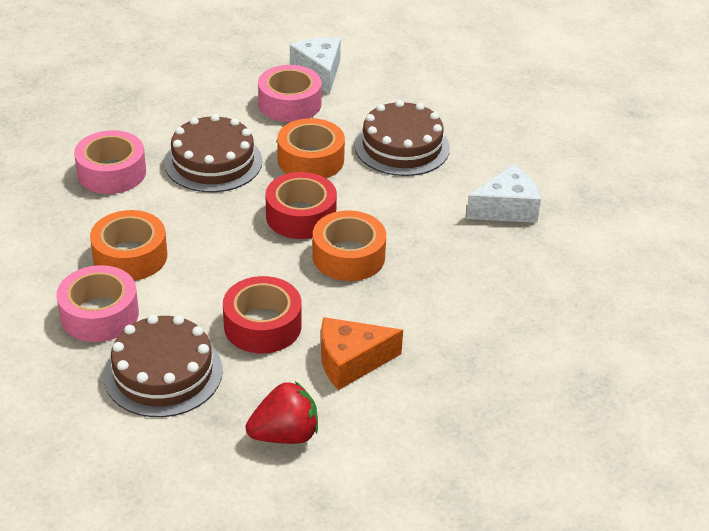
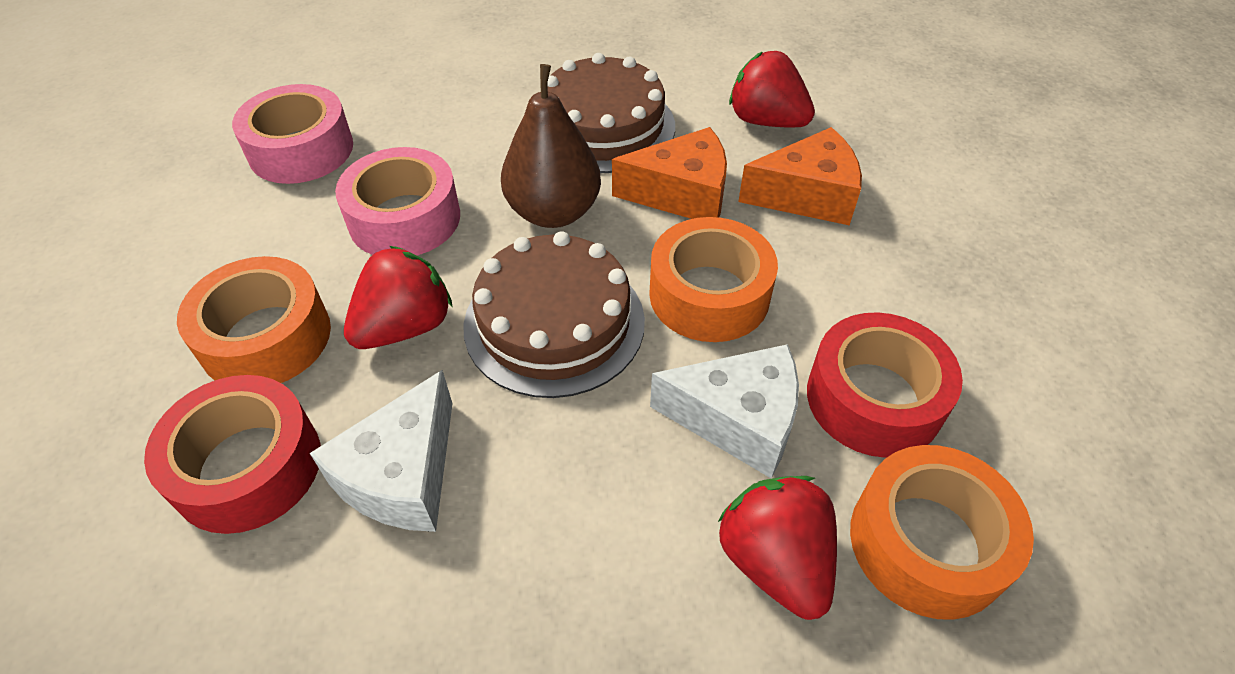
brown cake: [103,315,223,417] [164,114,262,192] [354,100,450,176] = 3 -> [463,231,645,398] [547,53,675,173] = 2
brown pear: none = 0 -> [501,64,601,228] = 1
orange cheese: [321,317,403,390] = 1 -> [612,127,727,219] [738,127,862,226] = 2
pink tape: [56,265,139,342] [74,130,146,194] [258,65,322,122] = 3 -> [232,84,353,184] [335,147,460,255] = 2
red strawberry: [246,381,318,444] = 1 -> [344,246,452,349] [718,476,837,620] [729,51,815,127] = 3

